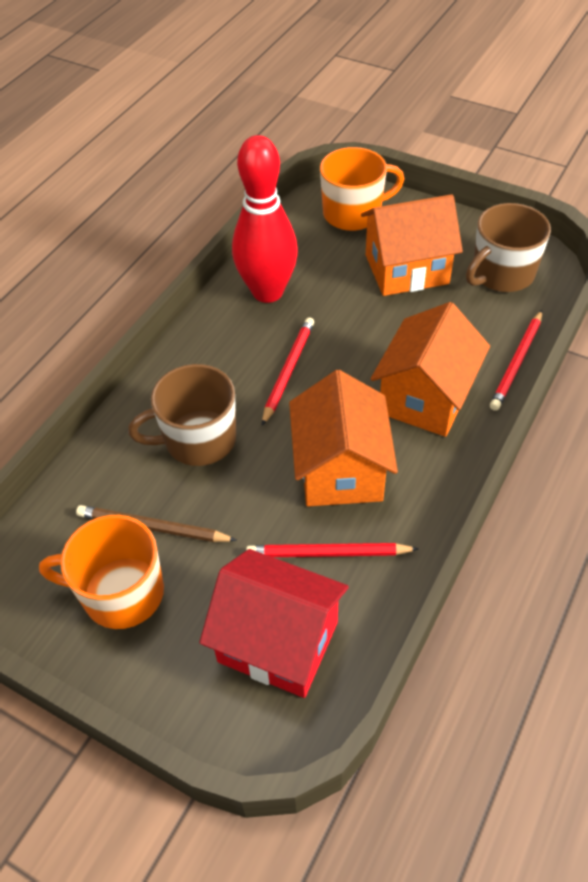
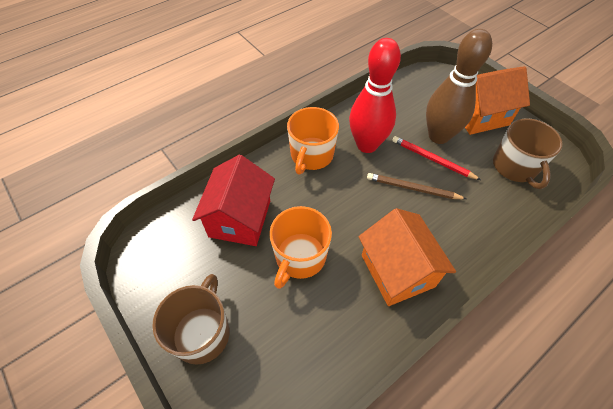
brown bowling pin: none = 0 -> [426,29,492,144] = 1
orange house: [289,370,398,506] [361,194,463,296] [371,302,490,437] = 3 -> [358,208,456,306] [465,66,530,135] = 2
red pencil: [246,543,419,557] [262,317,314,426] [490,310,542,411] = 3 -> [392,136,481,180] = 1

